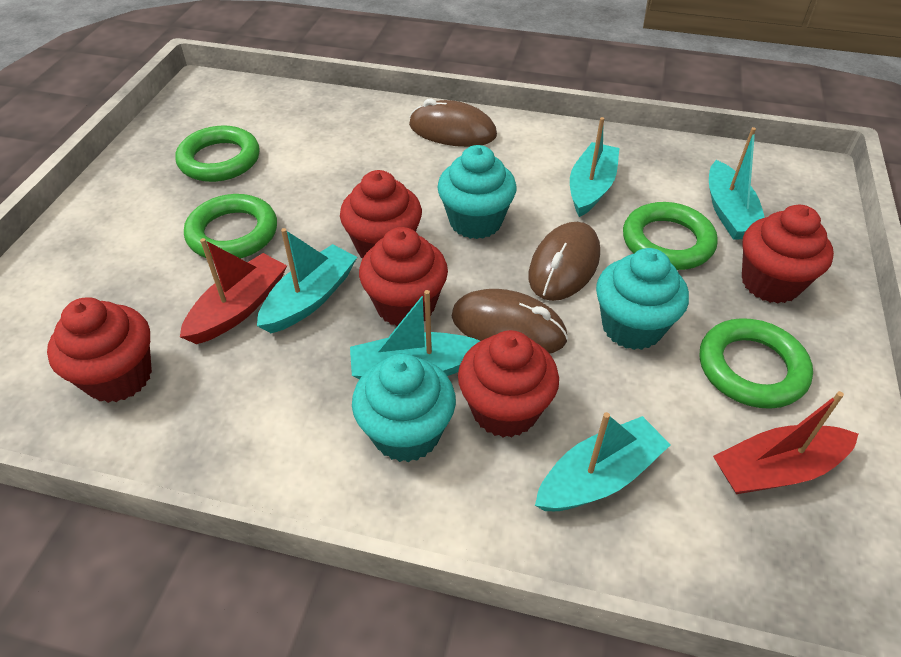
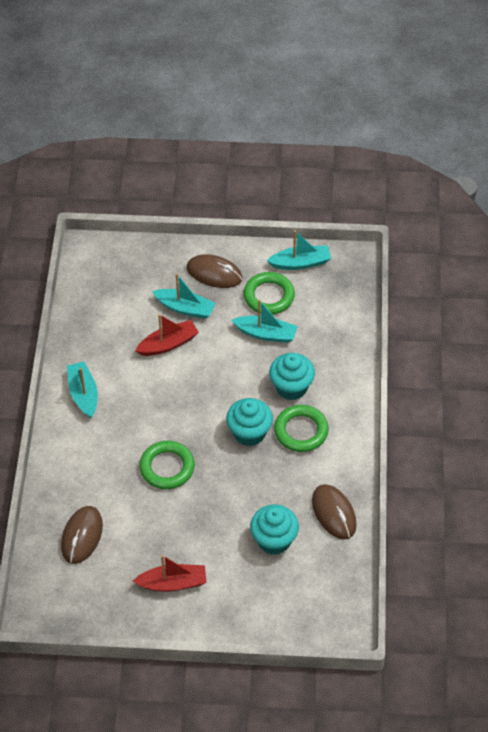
green ring: [176,125,260,182] [184,194,277,260] [623,202,718,270] [700,318,813,409] = 4 -> [139,441,195,489] [243,272,295,315] [274,405,329,452] = 3
red cupcake: [47,297,152,403] [340,170,422,258] [359,227,448,326] [458,330,559,438] [742,205,834,303] = 5 -> none = 0
turquoise boat: [257,228,357,333] [350,290,480,380] [535,412,671,511] [570,117,619,217] [709,127,765,240] = 5 -> [67,361,98,418] [152,273,216,319] [232,300,297,343] [267,230,331,270] = 4

